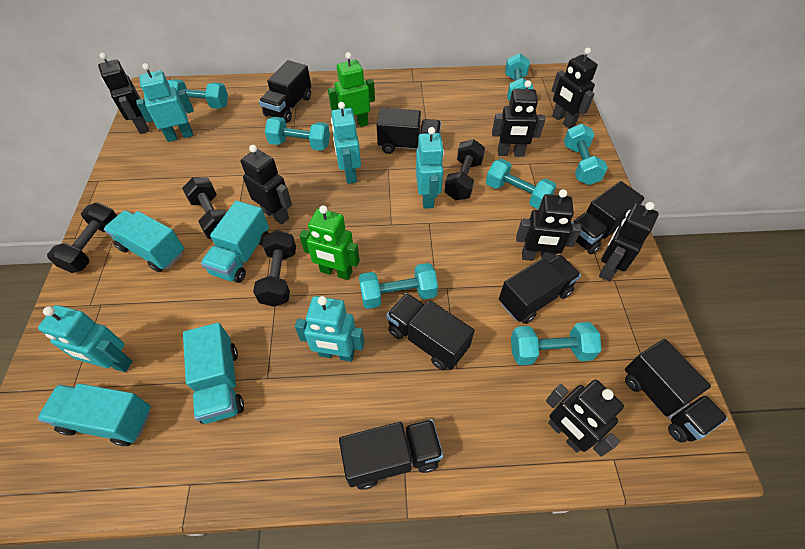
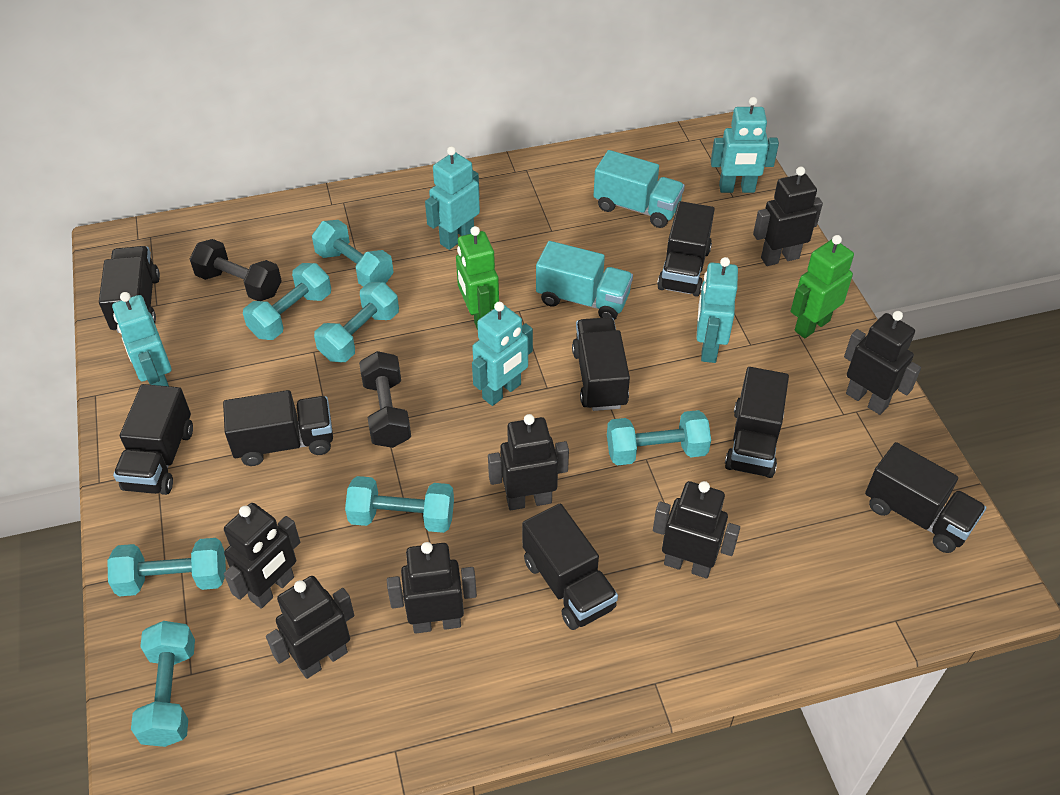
black dumbbell: [47,202,117,273] [182,177,227,239] [253,230,296,307] [444,139,485,200] = 4 -> [190,239,282,301] [359,351,411,448] = 2
black truck: [259,60,311,123] [339,419,443,490] [377,108,441,154] [386,293,475,370] [499,254,581,324] [571,181,644,254] [625,339,728,443] = 7 -> [99,246,160,333] [113,384,193,495] [223,390,333,466] [522,504,618,630] [572,317,630,411] [657,201,715,297] [725,367,789,478] [865,442,986,553] = 8
turquoise truck: [38,383,151,446] [104,210,184,272] [183,323,244,424] [201,201,269,283] = 4 -> [536,241,633,320] [593,150,685,228] = 2

